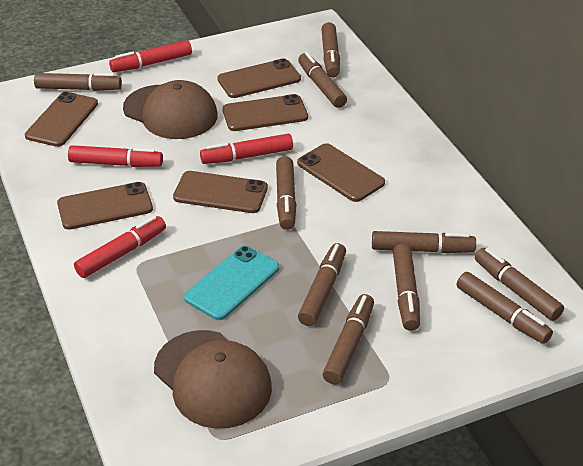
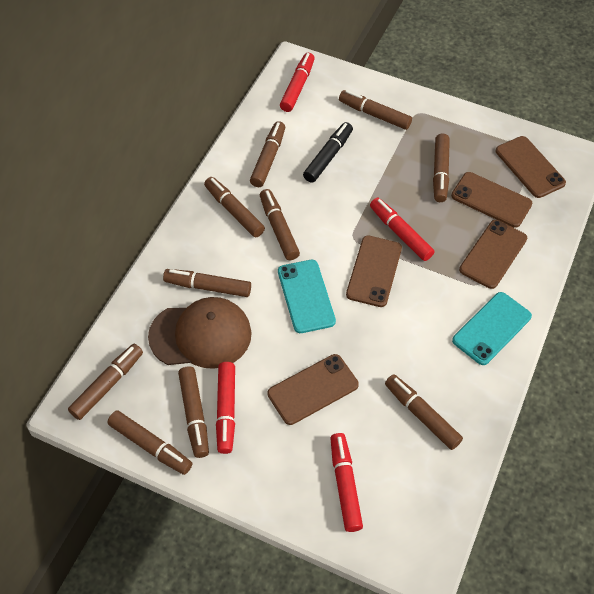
black marker: none = 0 -> [303,122,353,183] = 1
brown cap: [123,80,218,139] [154,330,272,429] = 2 -> [148,297,252,369] = 1
brown phone: [25,92,98,147] [57,182,153,230] [173,171,268,213] [217,58,301,98] [222,94,308,131] [297,143,385,202] = 6 -> [267,354,359,425] [346,235,402,307] [451,172,532,228] [459,220,527,289] [496,136,566,198] = 5
turquoise phone: [184,246,279,320] = 1 -> [278,260,336,333] [452,292,532,365] = 2

